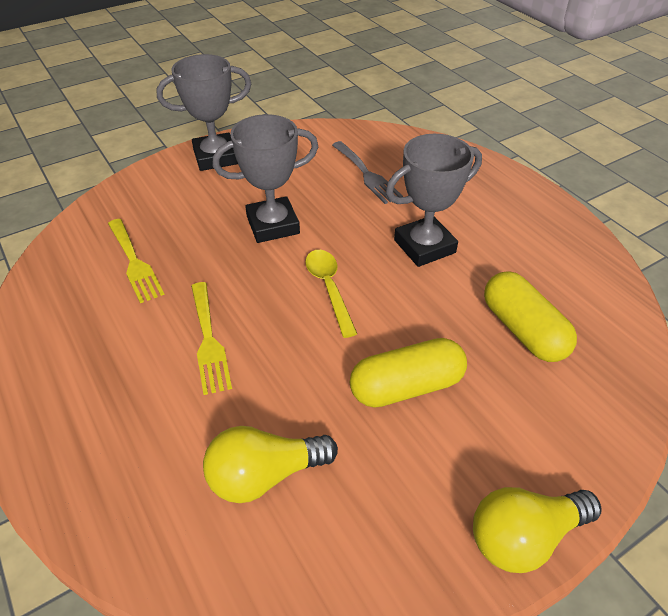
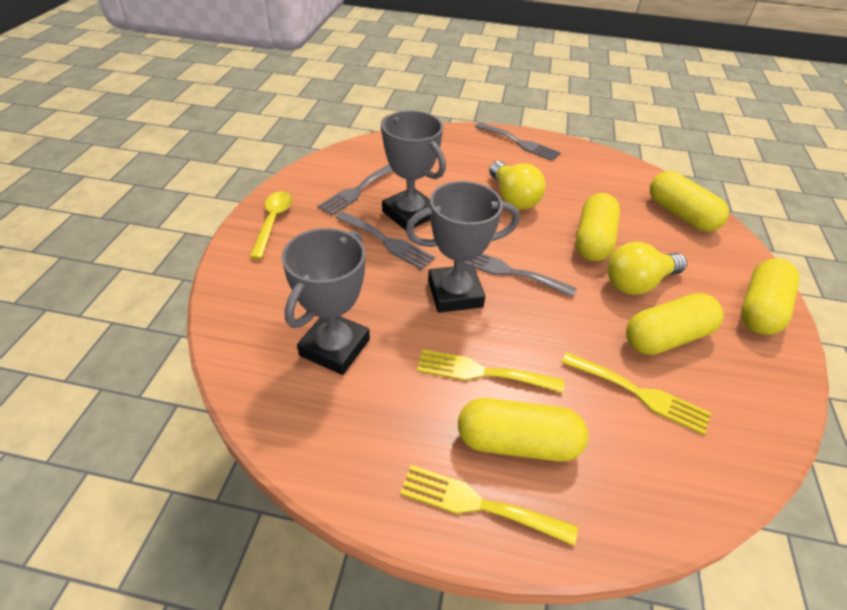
grey fork: [332,141,403,204] = 1 -> [317,164,393,216] [336,211,435,270] [464,253,577,297] [475,122,561,161] = 4
yellow capsule: [350,338,467,408] [484,271,577,362] = 2 -> [458,398,588,462] [576,193,620,261] [626,293,724,355] [650,171,729,232] [741,258,799,335] = 5
yellow fork: [108,219,165,303] [191,282,232,395] = 2 -> [400,465,578,546] [417,349,564,393] [561,352,711,435] = 3

